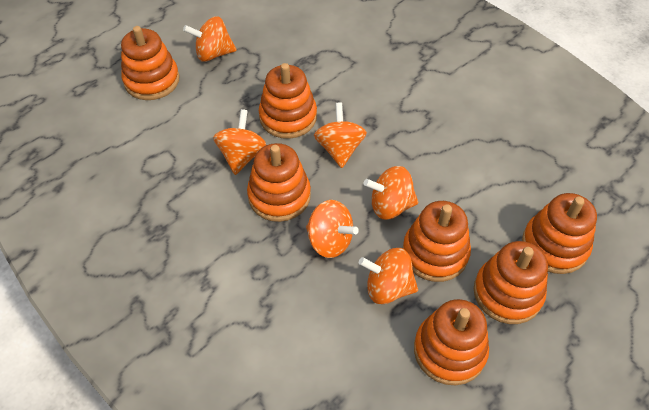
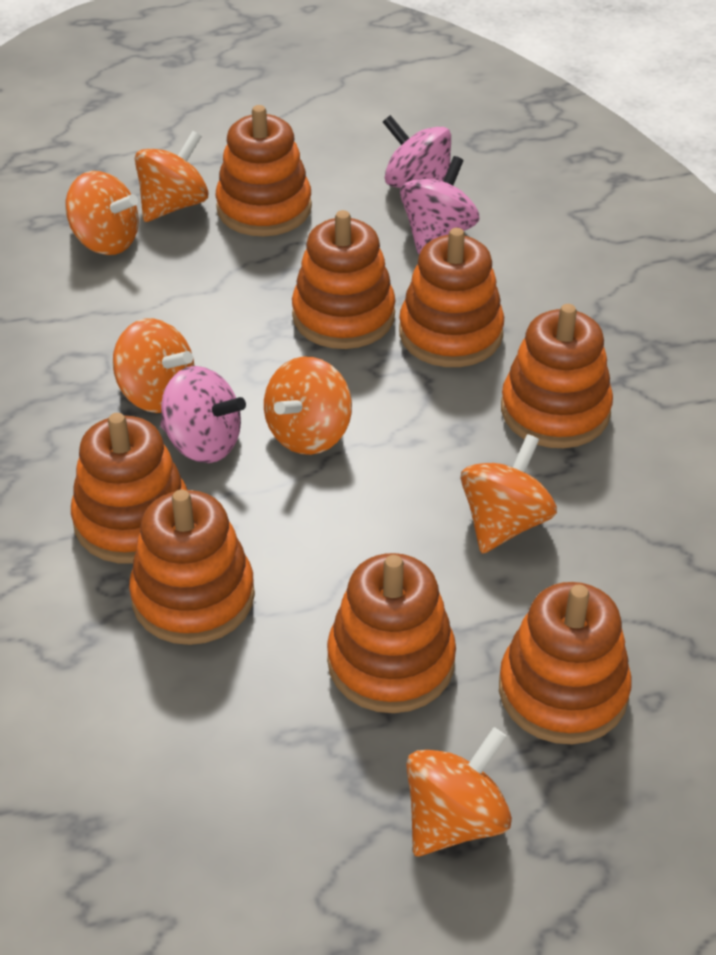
orange stacking toy: [121,26,180,100] [247,143,311,222] [259,63,317,139] [403,201,471,282] [414,299,489,385] [474,241,548,324] [522,193,597,274] = 7 -> [71,413,187,564] [129,489,255,645] [216,105,312,236] [292,210,395,349] [327,553,456,713] [399,228,504,367] [499,582,632,744] [501,304,613,448] = 8
pink spinning top: none = 0 -> [160,366,246,463] [383,115,451,188] [400,156,479,255] = 3

